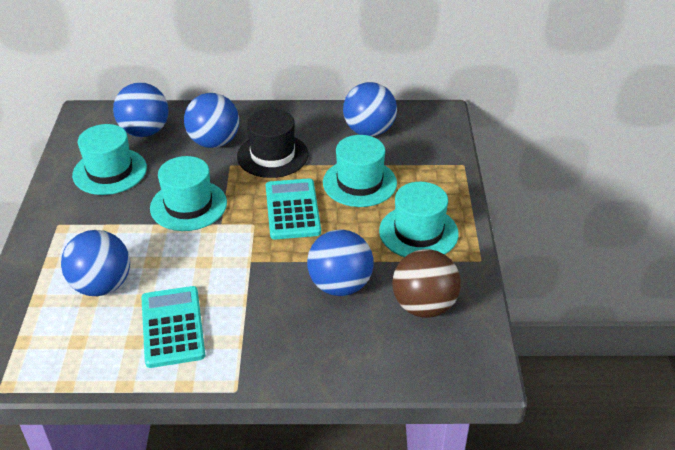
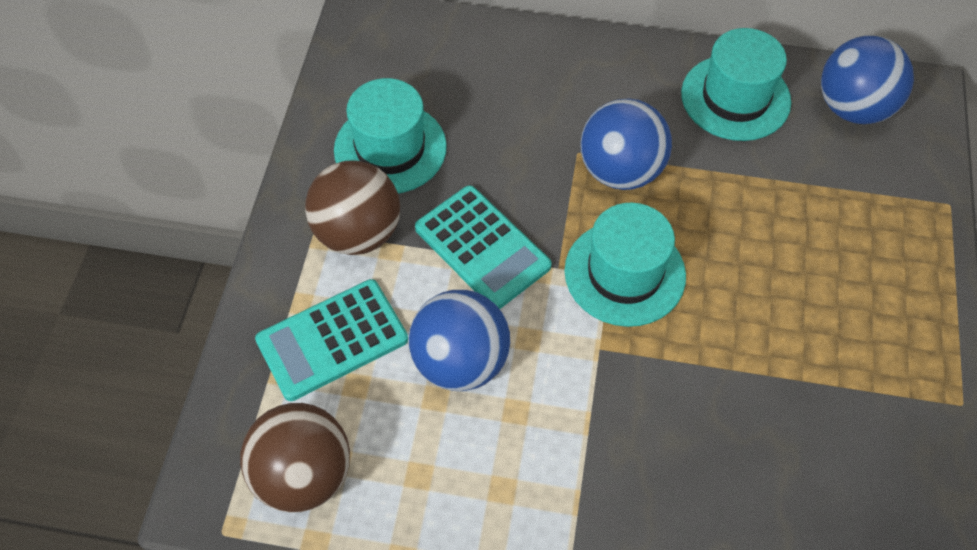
black hat: [237,109,308,178] = 1 -> none = 0
blue ball: [61,230,130,296] [113,83,169,137] [184,93,239,148] [307,229,374,296] [343,82,397,136] = 5 -> [409,290,510,391] [580,98,672,190] [821,36,914,124] = 3
brown ball: [392,249,461,318] = 1 -> [240,403,350,513] [305,161,400,255] = 2
turquoise hat: [72,124,147,195] [150,156,227,231] [323,135,397,207] [379,182,459,257] = 4 -> [334,78,447,193] [565,203,686,327] [681,28,791,141] = 3

